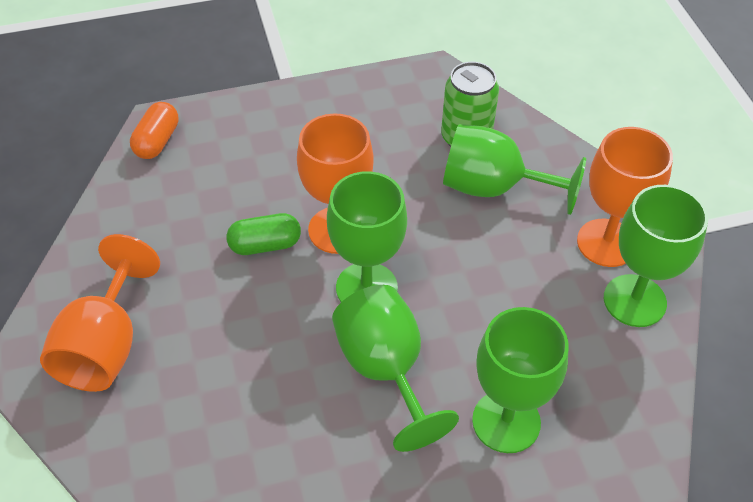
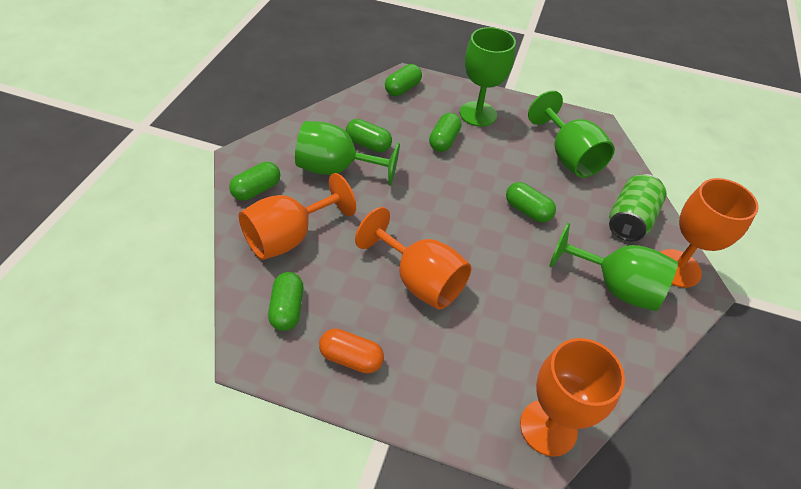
green capsule: [226,213,301,255] = 1 -> [229,162,280,201] [268,272,304,331] [346,119,392,153] [385,64,422,96] [429,113,461,152] [506,182,556,223] = 6
green goblet: [327,171,407,302] [332,285,459,452] [443,124,586,215] [472,307,569,453] [604,185,708,327] = 5 -> [295,121,400,186] [460,27,516,127] [528,91,615,178] [549,223,678,311] = 4
orange goblet: [40,234,160,392] [297,114,374,254] [577,127,673,267] = 3 -> [239,173,356,260] [355,207,471,310] [520,338,625,457] [661,178,759,288] = 4

